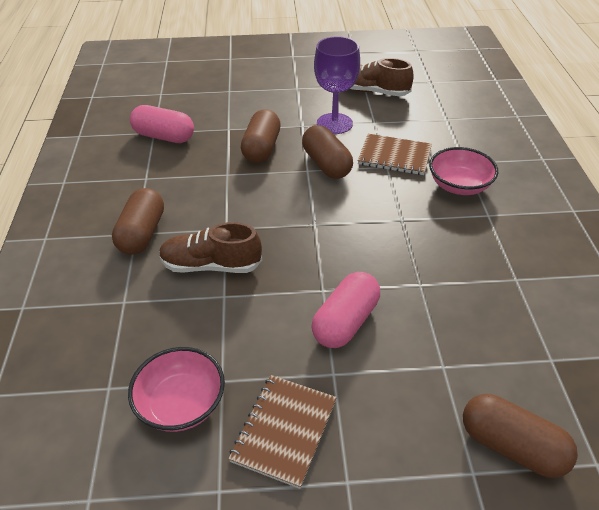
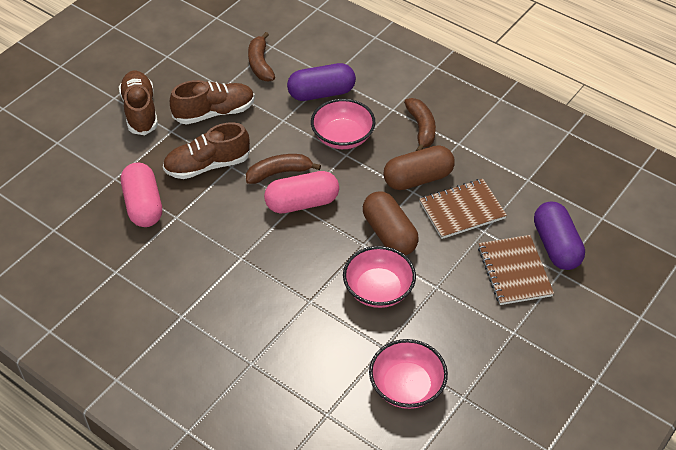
brown banana: none = 0 -> [246,154,321,184] [248,32,275,82] [404,98,436,151] = 3
brown capsule: [112,188,164,255] [241,109,281,163] [302,125,353,179] [463,394,578,478] = 4 -> [363,191,419,255] [383,145,455,190] = 2
brown shoe: [159,222,262,273] [350,58,414,96] = 2 -> [119,71,158,135] [163,122,250,179] [170,80,255,125] = 3
pink bowl: [128,347,225,432] [429,147,498,195] = 2 -> [311,99,375,149] [343,246,416,308] [369,339,448,409] = 3
purple capsule: none = 0 -> [287,63,356,101] [534,202,585,270] = 2
purple goblet: [314,36,360,134] = 1 -> none = 0

